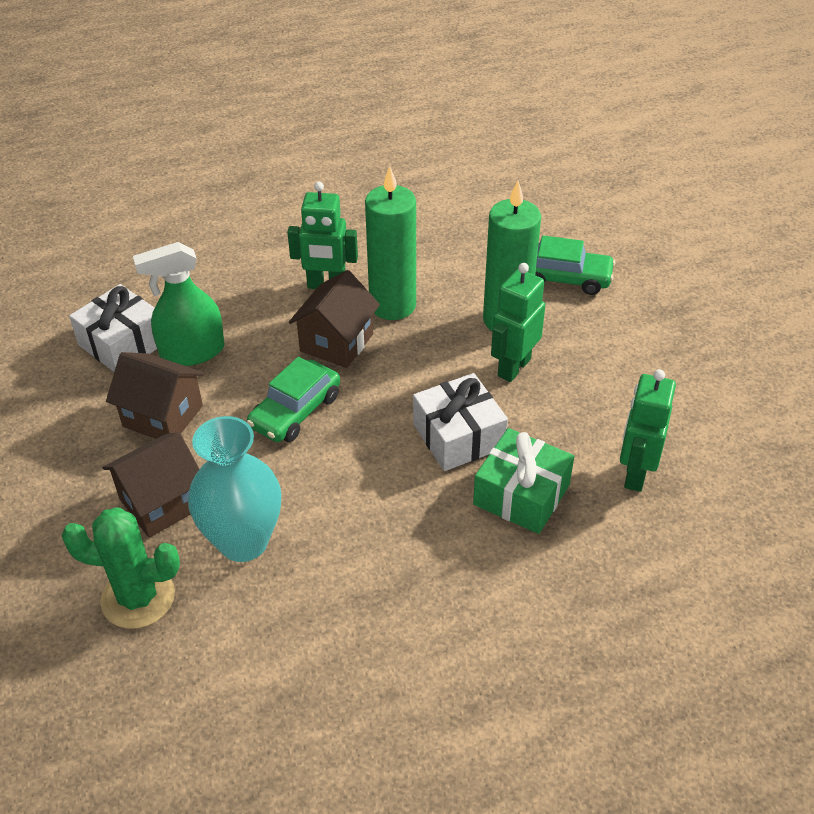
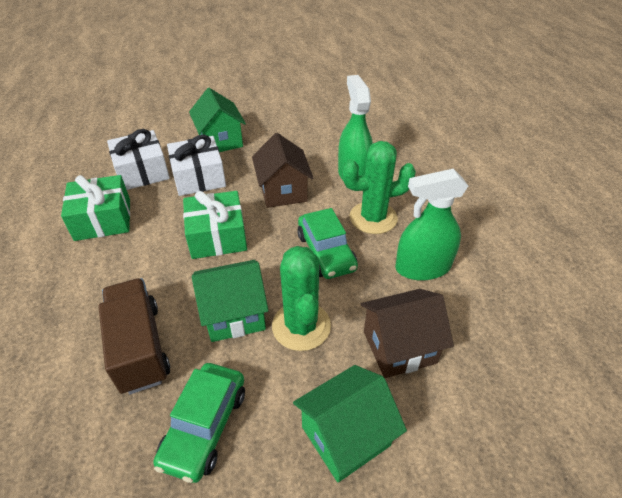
brown house: [102,432,199,538] [106,352,204,439] [289,270,380,368] = 3 -> [252,133,314,208] [361,289,454,378] = 2
brown truck: none = 0 -> [98,278,170,394] = 1
green cactus: [61,507,180,629] = 1 -> [272,246,331,351] [342,141,416,234] = 2
green candle: [365,166,416,320] [483,181,541,331] = 2 -> none = 0
green gift: [473,428,574,534] = 1 -> [61,175,130,241] [183,191,247,259] = 2
green house: none = 0 -> [189,88,246,152] [192,260,269,342] [293,365,407,482] = 3
green robot: [287,182,358,289] [491,263,545,382] [620,369,676,492] = 3 -> none = 0
green spray bottle: [133,242,225,366] = 1 -> [338,75,373,180] [395,169,468,281] = 2
turquoise vase: [188,416,281,562] = 1 -> none = 0

